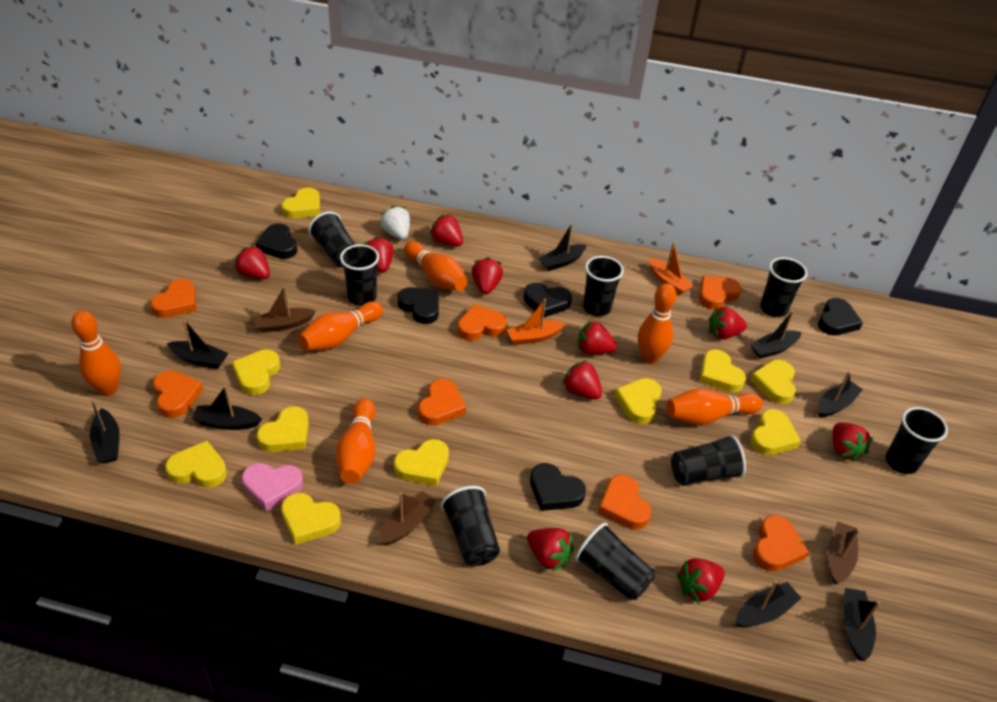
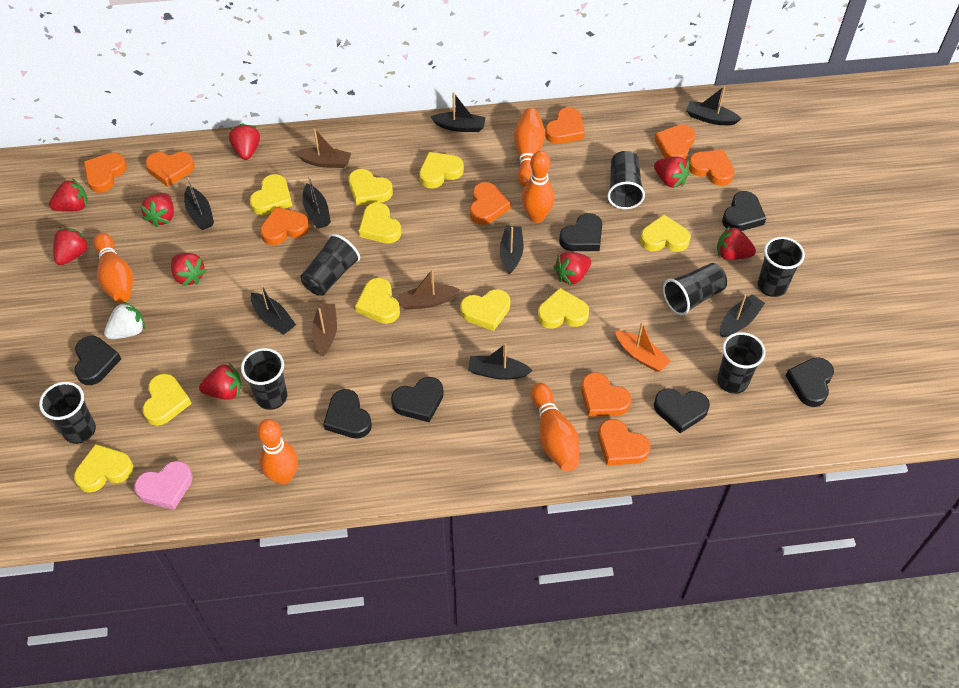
black cup: [308,211,356,267] [340,244,379,306] [441,486,500,566] [575,523,655,601] [583,256,624,317] [671,434,746,486] [760,257,808,317] [886,407,948,474] = 8 -> [39,382,96,444] [241,348,287,410] [301,234,360,295] [607,151,645,209] [663,263,727,316] [717,332,766,394] [758,237,805,297] = 7
black heart: [256,223,297,259] [398,287,439,324] [524,283,572,317] [530,463,586,511] [818,298,863,335] = 5 -> [74,336,121,385] [323,389,372,439] [391,377,444,422] [559,213,602,251] [654,388,710,433] [722,191,766,231] [786,357,834,407] = 7
orange boat: [507,299,566,345] [650,242,694,295] = 2 -> [615,322,671,372] = 1
orange bowling pin: [71,311,121,396] [298,301,383,350] [335,398,375,484] [404,241,468,291] [638,283,677,364] [666,388,763,425] = 6 -> [93,233,133,303] [257,419,298,485] [514,108,545,187] [522,151,555,223] [531,383,579,472] = 5
orange heart: [150,279,196,318] [153,370,203,418] [418,379,466,426] [458,304,507,341] [598,475,651,530] [699,276,742,310] [753,515,809,572] = 7 -> [84,153,127,193] [145,152,194,187] [260,207,309,246] [470,182,510,225] [545,107,585,144] [581,372,631,417] [598,419,650,466] [654,124,695,160] [689,149,734,186] = 9
red strawberry: [234,245,270,279] [363,237,394,273] [429,214,463,246] [472,257,503,294] [527,528,574,572] [562,360,602,399] [578,320,617,354] [677,558,725,603] [709,307,747,339] [832,422,873,462] = 10 -> [49,179,88,212] [53,227,90,265] [140,193,174,227] [171,253,207,286] [199,363,242,400] [229,123,260,160] [553,252,591,286] [654,157,690,188] [717,226,756,260] = 9

